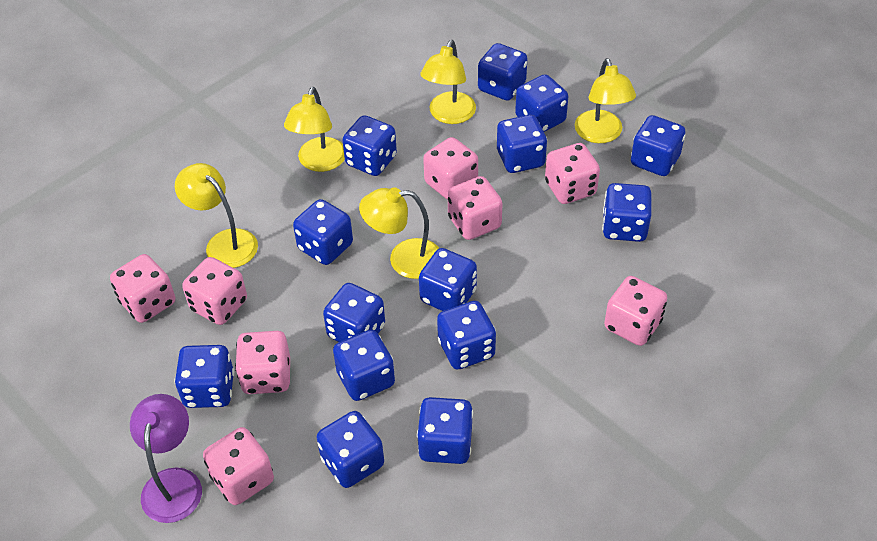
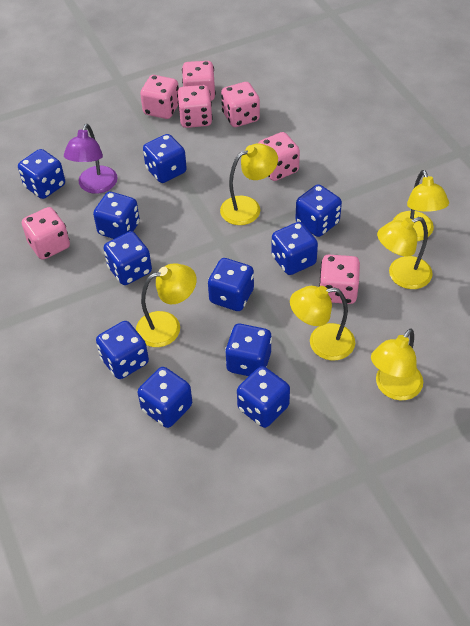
blue dice: [175,345,234,408] [293,199,353,265] [316,411,384,488] [323,283,385,342] [333,330,395,401] [342,115,397,176] [417,397,473,464] [419,248,477,311] [437,301,496,369] [478,43,527,101] [497,115,547,173] [515,74,568,132] [602,183,652,242] [631,115,686,176] = 14 -> [18,149,65,199] [93,192,140,239] [96,321,149,379] [104,231,152,285] [138,367,192,428] [143,134,187,183] [208,258,254,311] [225,324,272,376] [237,366,290,428] [272,222,318,275] [295,184,342,237] = 11
pink dice: [110,254,175,323] [182,257,247,325] [203,427,274,505] [235,331,290,394] [423,137,478,199] [447,176,503,240] [545,143,600,204] [604,276,667,346] = 8 -> [22,207,70,260] [140,75,179,119] [178,85,213,128] [182,61,216,101] [221,82,260,127] [258,132,300,181] [319,255,360,304] = 7
yellow lamp: [175,163,258,268] [284,87,345,172] [359,187,439,279] [420,40,476,124] [575,58,636,143] = 5 -> [136,263,197,347] [220,143,278,225] [290,286,355,360] [371,329,423,400] [377,217,433,289] [393,170,449,241] = 6

